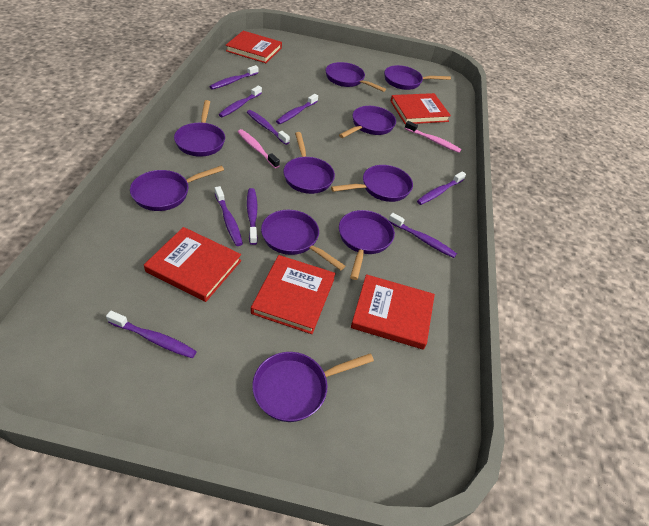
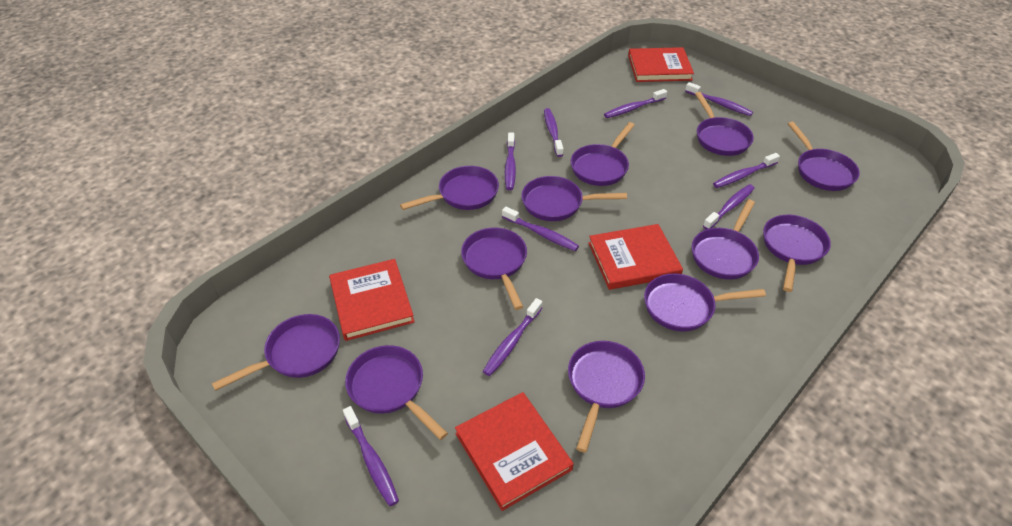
pink toothbrush: [238,129,280,168] [405,121,462,153] = 2 -> none = 0
purple pan: [130,166,224,211] [174,100,225,157] [252,352,374,422] [261,210,345,271] [283,132,335,194] [326,62,386,92] [331,165,413,202] [339,106,396,138] [339,210,395,280] [384,65,451,90] = 10 -> [212,314,340,391] [345,345,448,440] [400,166,499,210] [461,227,527,310] [521,176,627,221] [568,341,645,453] [571,122,635,186] [644,273,766,331] [692,199,759,280] [695,92,754,156] [763,215,831,292] [788,122,860,191] = 12
red book: [144,227,241,302] [226,31,282,63] [251,255,336,334] [351,274,435,350] [391,93,451,124] = 5 -> [329,259,415,341] [455,392,574,511] [588,224,683,290] [628,47,694,82] = 4

